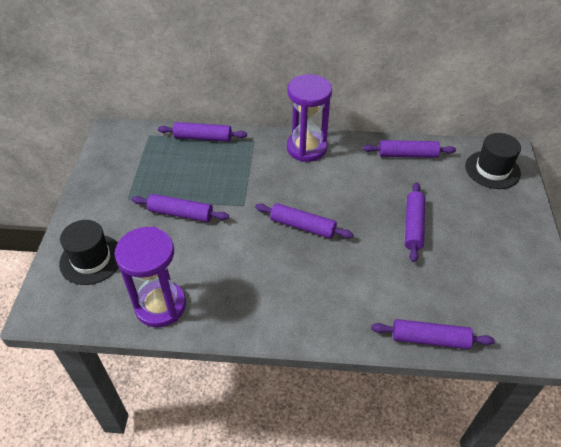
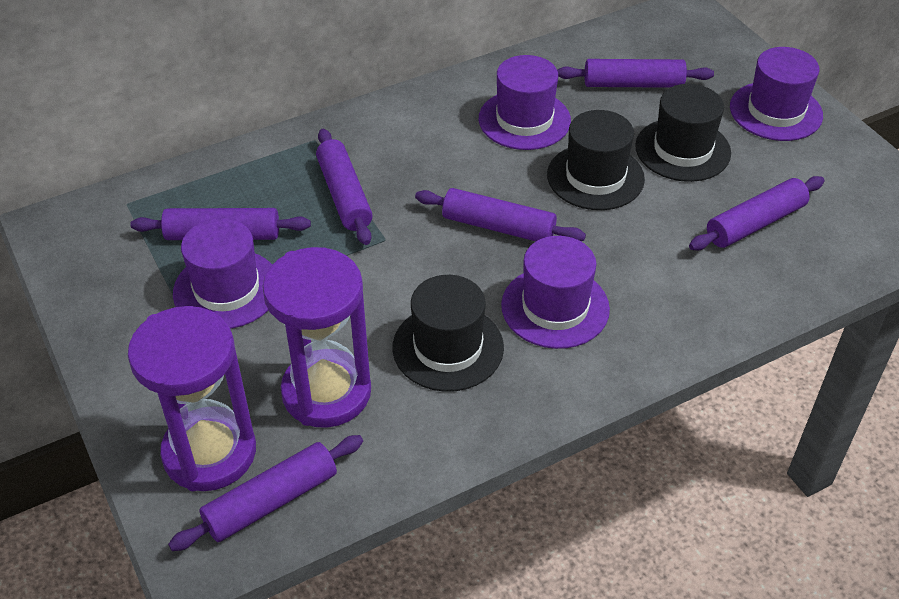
black hat: [59,220,119,285] [465,133,521,189] = 2 -> [393,275,504,392] [547,110,645,210] [635,84,731,182] = 3
purple hat: none = 0 -> [173,218,272,329] [479,55,571,150] [501,236,610,349] [730,47,823,141] = 4

